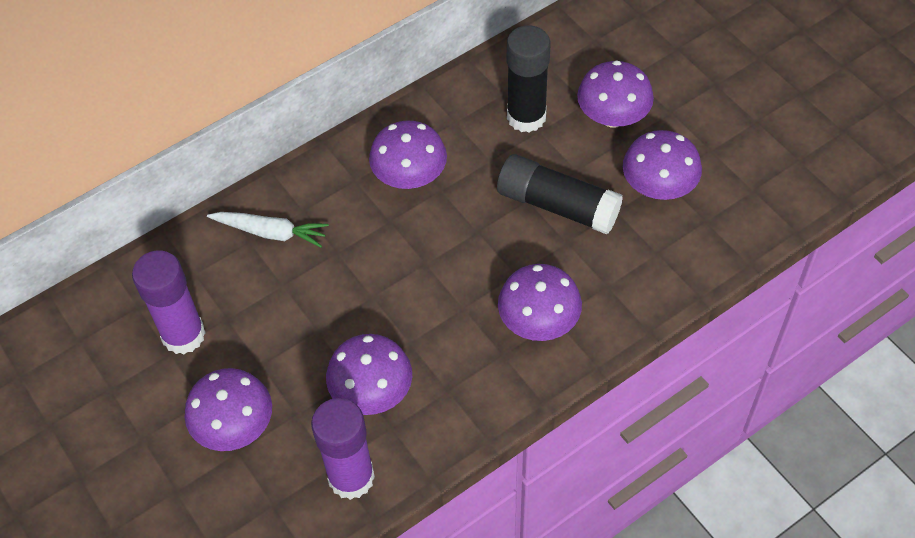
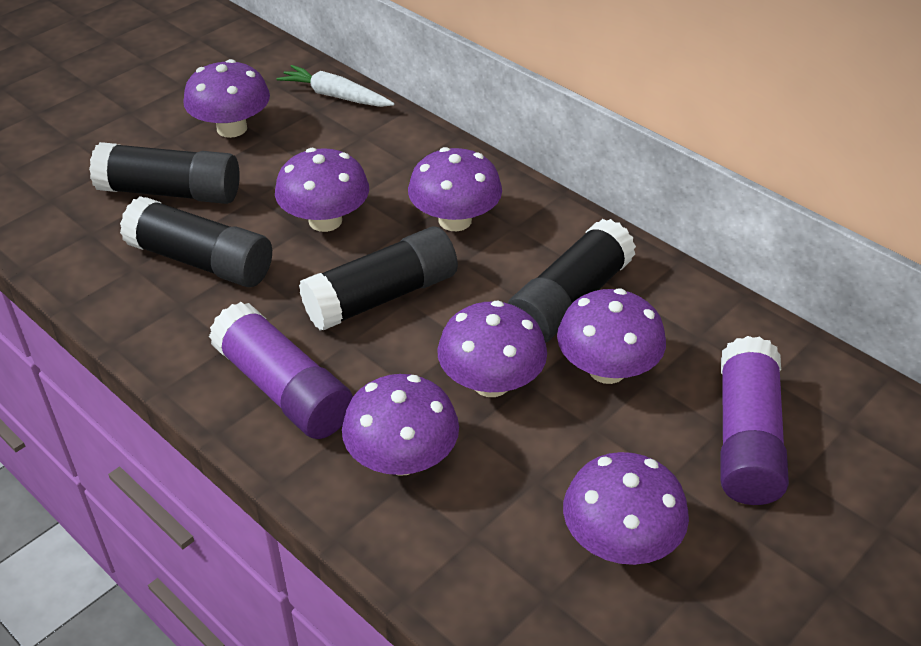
black glue stick: [497,154,623,234] [507,25,550,133] = 2 -> [89,142,240,204] [120,196,272,287] [299,226,458,331] [508,219,636,343] = 4
purple mushroom: [185,368,272,451] [326,334,412,415] [369,120,447,189] [498,264,582,341] [577,60,654,128] [623,130,702,200] = 6 -> [183,59,270,138] [275,148,369,232] [342,374,459,476] [408,147,502,231] [437,301,547,397] [557,289,666,384] [563,452,689,565] = 7

